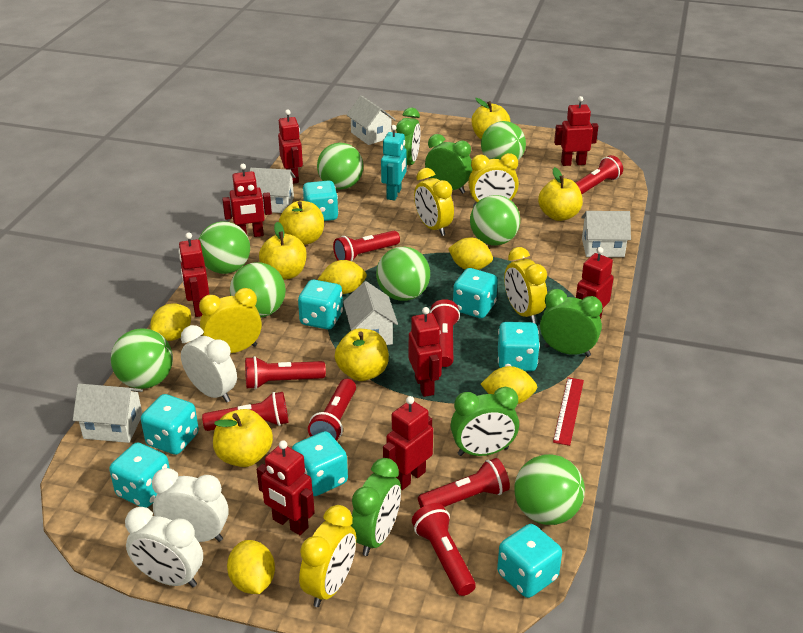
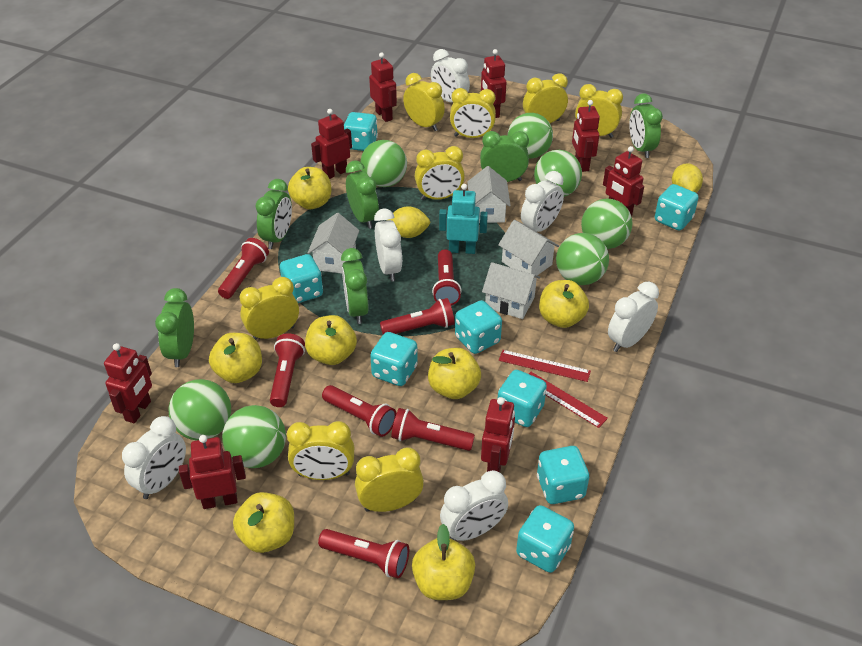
green ball: [111,328,173,389] [199,221,250,274] [230,262,286,318] [317,143,363,189] [376,247,430,301] [470,195,520,246] [481,121,526,160] [514,454,585,525] = 8 -> [169,379,231,441] [222,405,286,468] [361,140,407,187] [508,113,553,159] [534,150,582,197] [556,233,609,285] [581,199,632,249] = 7
green clock: [351,458,401,556] [396,108,420,165] [425,134,473,194] [450,387,519,456] [540,289,602,357] = 5 -> [155,288,194,367] [256,179,292,249] [341,248,369,324] [346,160,379,229] [480,131,529,182] [629,93,663,158] = 6
red flashlight: [202,392,288,431] [245,356,326,389] [308,379,356,441] [333,231,400,261] [412,503,476,596] [418,458,510,508] [430,299,460,367] [576,155,623,194] = 8 -> [218,238,269,299] [270,333,305,407] [318,529,409,578] [322,385,397,437] [380,298,455,334] [391,408,475,451] [432,249,462,305] = 7
red ruler: [553,377,584,446] = 1 -> [499,350,591,382] [529,372,608,428] = 2
white clock: [125,507,203,587] [152,468,229,542] [181,325,237,403] = 3 -> [122,416,186,499] [374,209,402,282] [431,49,470,102] [440,470,508,541] [521,171,564,232] [608,282,659,352] = 6
white house: [73,384,143,443] [250,168,295,213] [343,281,398,345] [347,95,396,145] [581,211,631,257] = 5 -> [308,213,359,274] [467,166,511,223] [482,262,540,319] [498,220,559,278] = 4
yellow apple: [213,409,273,467] [259,222,307,280] [279,201,324,245] [335,329,389,381] [471,98,510,139] [538,167,583,221] = 6 -> [209,333,262,383] [233,492,294,553] [288,167,331,209] [305,315,357,365] [412,524,475,600] [428,348,481,399] [539,280,589,328] = 7
yellow clock: [199,288,262,353] [299,505,356,607] [414,168,454,236] [468,153,519,207] [504,247,547,323] = 5 -> [239,277,299,340] [287,421,354,480] [355,447,424,512] [403,73,445,131] [415,146,465,200] [450,88,496,138] [523,73,568,123] [575,84,623,138] = 8
yellow lemon: [150,303,191,341] [227,540,275,594] [318,260,367,294] [448,237,493,270] [481,366,537,404] = 5 -> [386,206,430,238] [672,163,703,193] = 2

